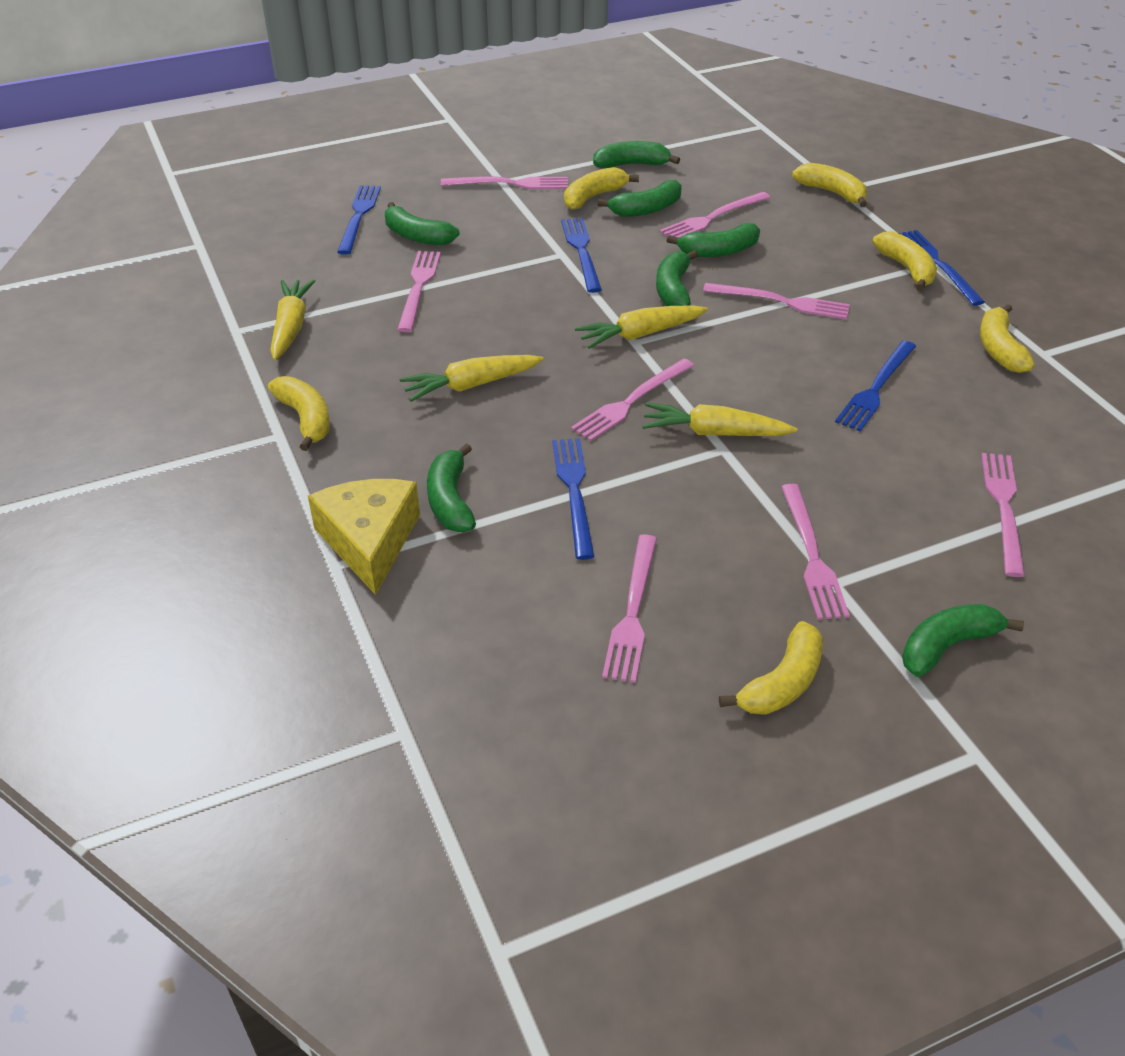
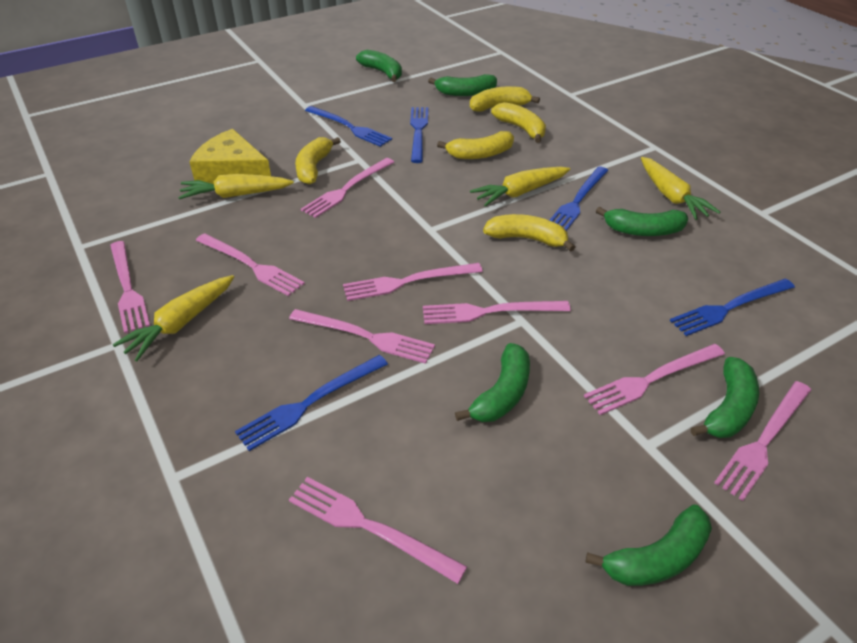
green banana: [385,202,460,245] [427,443,476,532] [593,141,680,168] [597,180,682,217] [656,250,698,306] [667,223,760,257] [902,604,1024,677] = 7 -> [356,50,402,82] [428,74,497,96] [455,343,530,422] [585,504,712,586] [596,207,688,236] [691,357,759,438] = 6
pink fork: [397,251,441,332] [441,176,568,189] [571,358,694,441] [602,534,657,683] [659,192,770,238] [703,283,850,320] [781,484,850,620] [981,453,1025,577] = 8 -> [110,241,150,333] [196,233,305,296] [289,309,435,364] [289,477,467,584] [301,158,394,218] [343,263,483,301] [423,301,571,324] [584,344,725,415] [714,381,811,501] = 9
yellow banana: [268,376,330,451] [564,167,639,210] [719,621,823,715] [792,163,867,207] [872,231,937,291] [980,304,1035,373] = 6 -> [295,137,341,185] [437,131,514,159] [470,86,540,111] [483,214,575,252] [491,102,546,143] = 5

